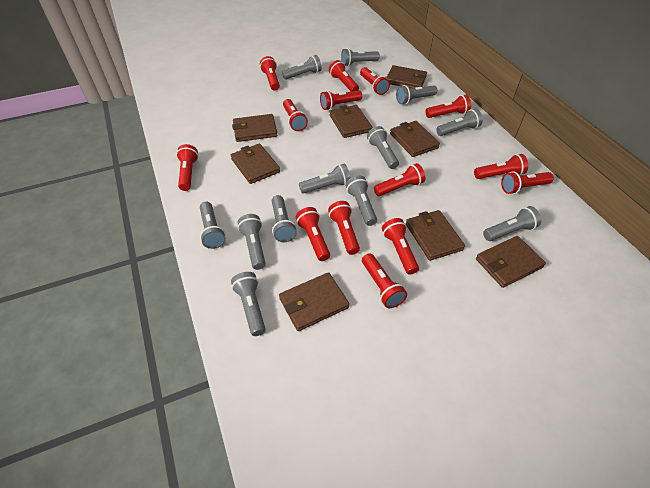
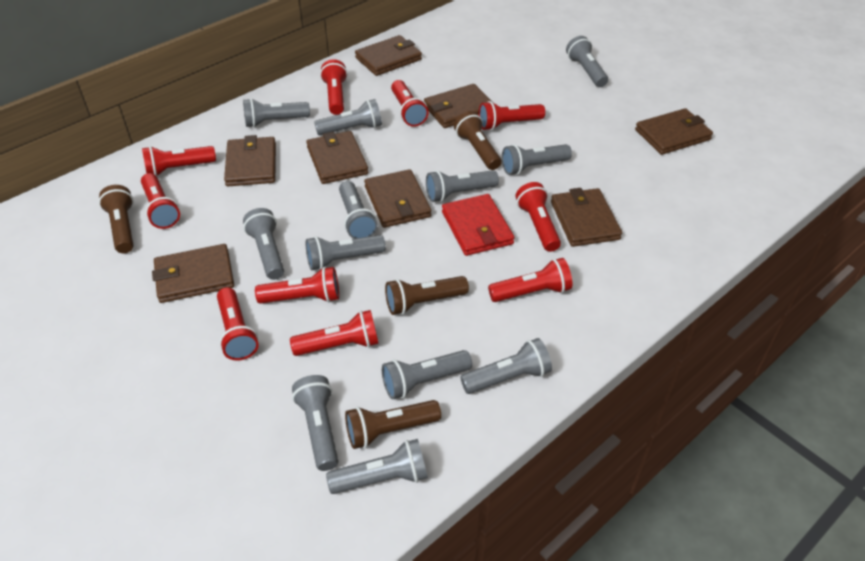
brown flashlight: none = 0 -> [99,185,133,253] [345,400,441,449] [385,276,469,315] [454,111,501,170] = 4
red flashlight: [176,144,199,191] [260,56,280,91] [283,99,308,131] [296,207,330,261] [320,90,362,110] [328,201,360,255] [329,60,359,92] [360,67,390,95] [362,253,407,308] [374,163,425,196] [382,218,419,275] [425,95,471,118] [474,154,528,179] [501,171,554,194] = 14 -> [141,173,180,229] [142,146,216,176] [217,287,259,361] [255,267,339,304] [290,310,379,356] [320,59,347,115] [391,80,429,127] [479,101,545,131] [488,258,572,302] [515,182,561,252] = 10
red wallet: none = 0 -> [442,194,515,256] = 1

